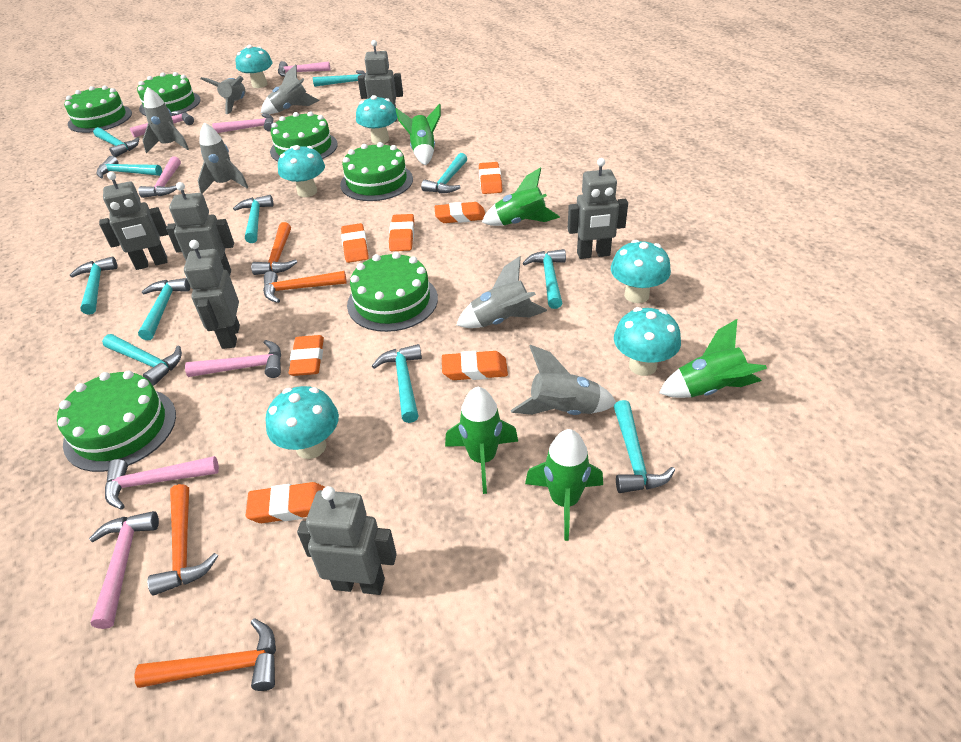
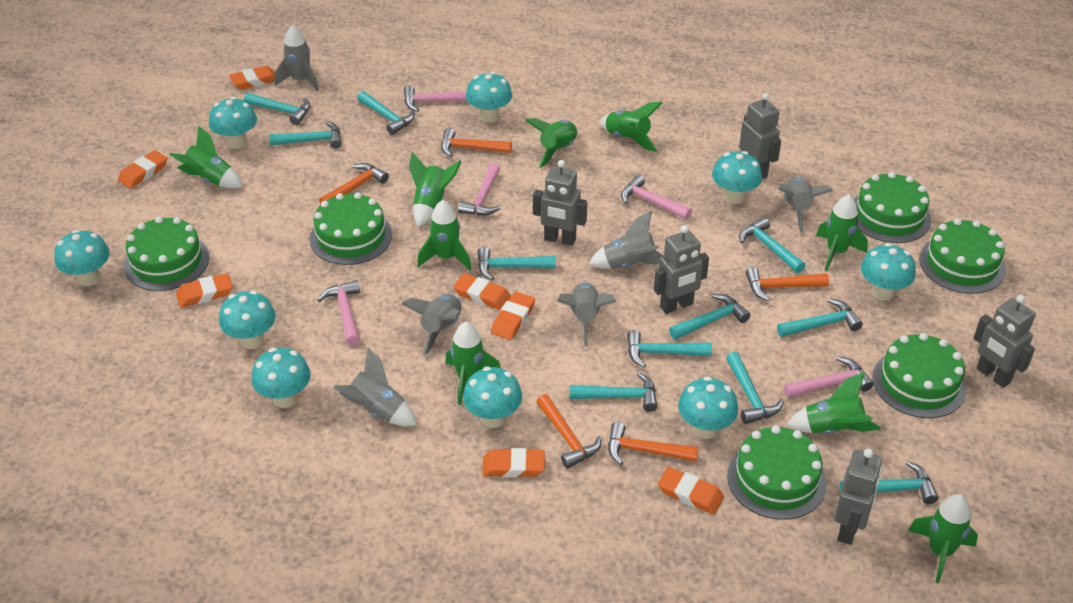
green rocket: [395,104,441,165] [445,387,518,494] [482,167,560,226] [525,429,603,541] [659,319,767,398] = 5 -> [169,125,242,189] [409,152,462,227] [417,200,471,271] [445,322,501,405] [525,118,578,168] [600,102,662,152] [787,372,880,434] [816,194,868,271] [908,494,978,583] = 9
grey robot: [99,172,168,270] [166,182,234,276] [184,240,240,349] [297,486,397,595] [358,40,403,122] [567,158,628,259] = 6 -> [533,160,587,246] [654,225,709,314] [739,93,781,179] [834,449,882,545] [974,295,1036,388] = 5
orange hammer: [134,619,276,691] [147,484,218,595] [251,222,297,275] [263,271,347,303] = 4 -> [319,163,389,204] [441,128,512,157] [536,394,602,469] [608,422,698,465] [745,267,829,301] = 5
pink hammer: [89,511,159,629] [105,456,219,509] [130,110,194,138] [138,156,181,198] [185,340,281,378] [212,113,274,133] [278,61,330,77] = 7 -> [317,280,360,346] [404,85,467,112] [458,163,500,216] [621,175,692,220] [784,356,873,398] = 5
turquoise mushroom: [236,45,273,88] [265,386,339,459] [278,145,325,197] [356,95,398,144] [611,240,671,303] [614,307,681,376] = 6 -> [54,230,110,286] [209,97,257,149] [219,290,276,349] [251,348,311,408] [463,367,522,428] [466,72,512,123] [678,376,738,439] [712,151,762,204] [861,243,916,301] = 9

